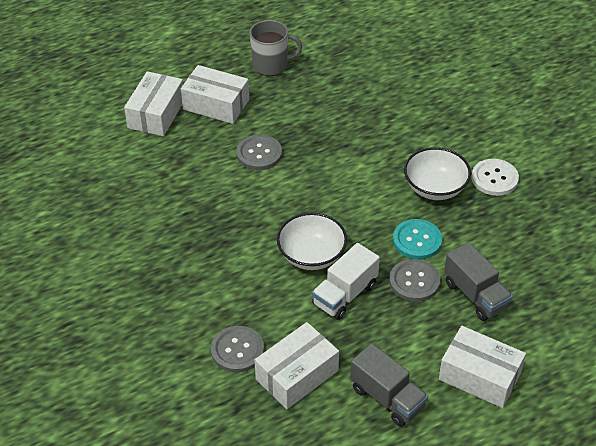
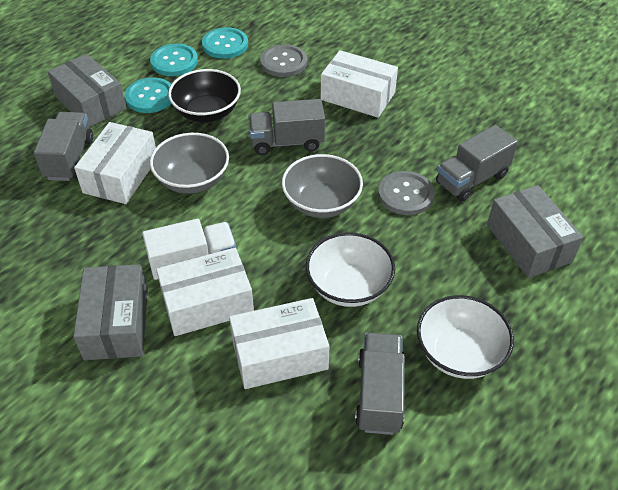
black bowl: none = 0 -> [168,69,241,122] = 1
grey bowl: none = 0 -> [150,133,229,194] [282,154,363,218] = 2
grey box: none = 0 -> [48,54,127,127] [73,264,148,360] [487,185,583,278] = 3
grey button: [211,326,264,373] [236,135,282,170] [389,259,440,302] = 3 -> [260,44,307,77] [378,171,435,215] = 2
grey mug: [250,20,302,76] = 1 -> none = 0
grey truck: [350,343,428,427] [444,242,513,321] = 2 -> [33,112,93,181] [248,99,325,155] [355,333,405,435] [436,125,518,202] = 4
turquoise button: [393,219,442,259] = 1 -> [124,77,171,113] [150,44,198,76] [202,27,248,59] = 3
white button: [471,159,519,196] = 1 -> none = 0

